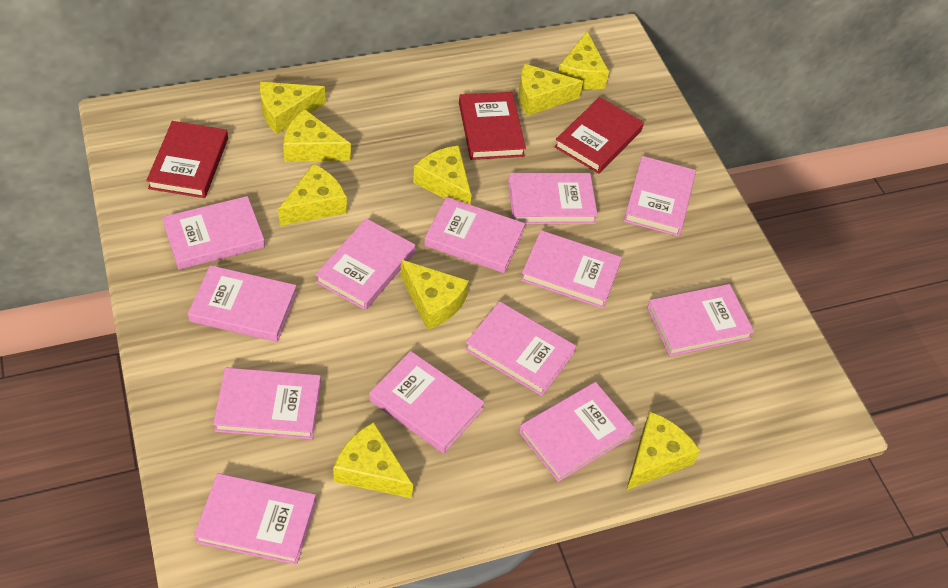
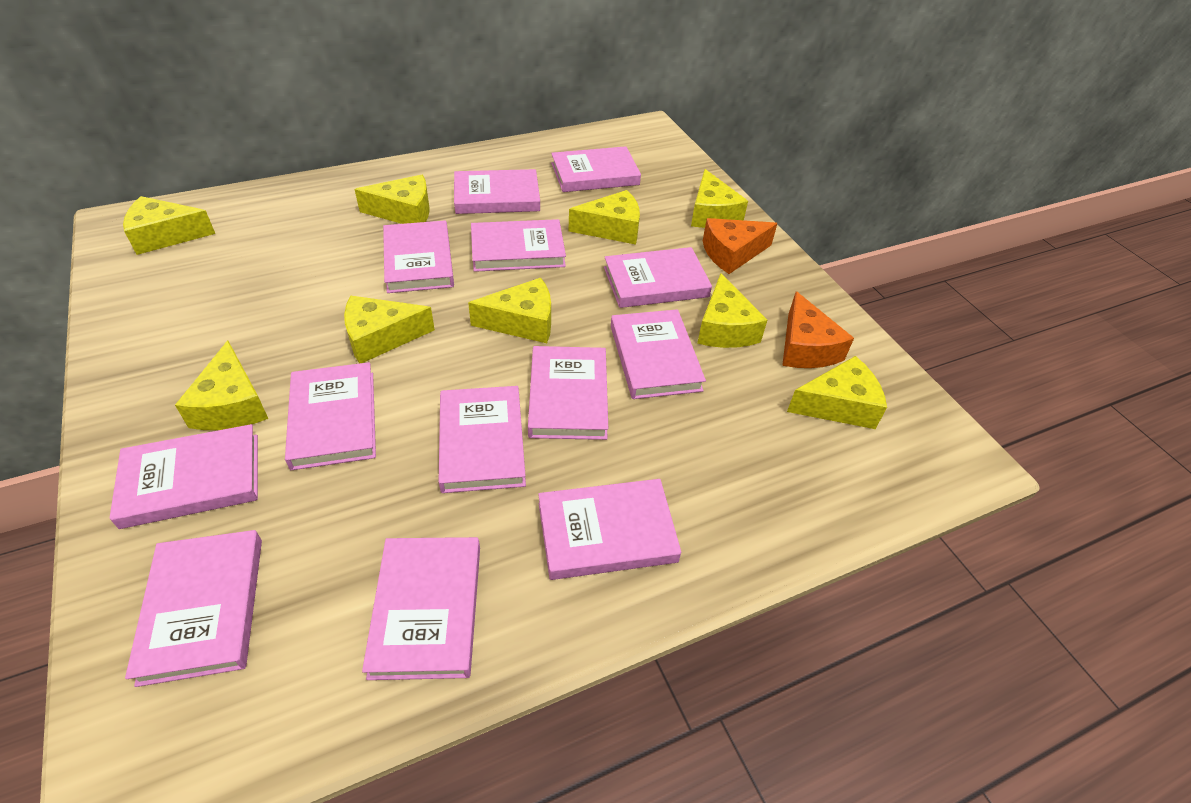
orange cheese: none = 0 -> [703,218,778,274] [782,291,854,368] = 2
red book: [146,121,228,198] [459,92,526,160] [554,97,644,174] = 3 -> none = 0

